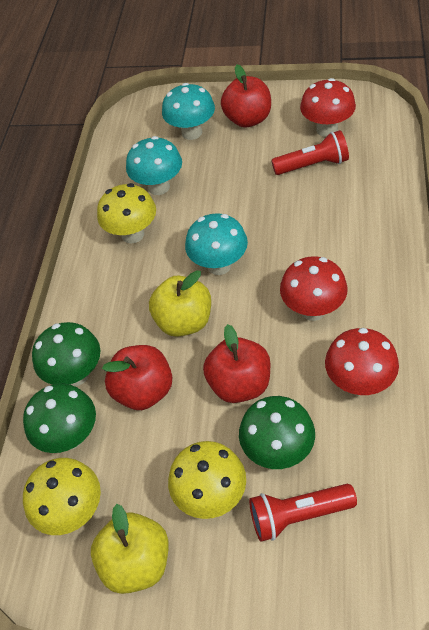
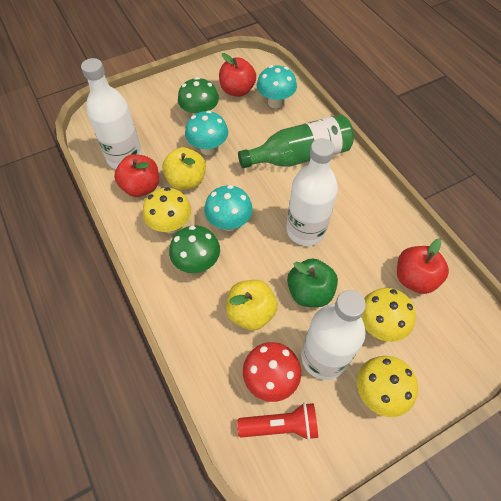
green apple: none = 0 -> [287,258,338,307] = 1
green bottle: none = 0 -> [238,115,354,168] = 1
green mushroom: [23,384,96,453] [32,322,100,386] [239,396,315,469] = 3 -> [169,225,220,273] [178,77,219,115] = 2
red flashlight: [249,484,357,542] [271,130,349,175] = 2 -> [237,403,318,440] = 1
red mushroom: [280,256,348,321] [300,78,356,137] [325,328,399,396] = 3 -> [243,342,301,402] = 1
white bottle: none = 0 -> [81,58,143,169] [286,138,338,246] [301,290,366,380] = 3

